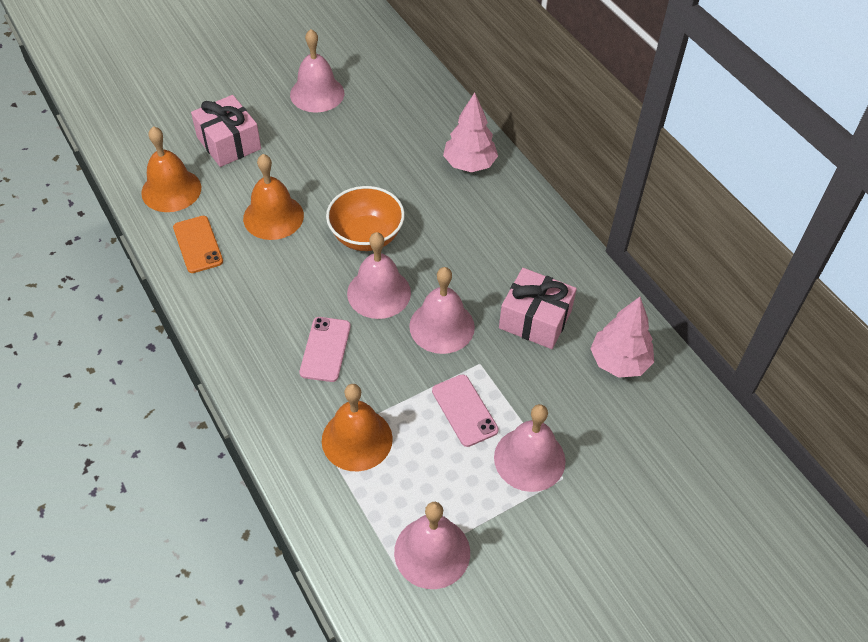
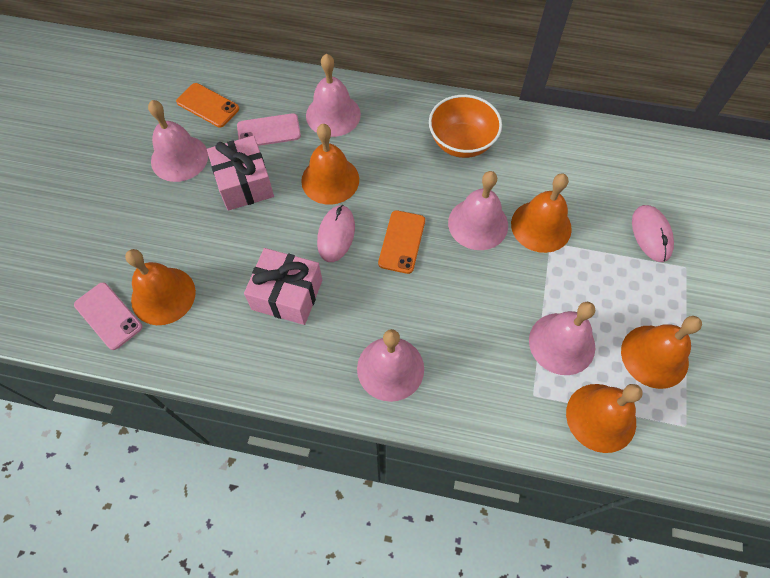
orange bell: [141,126,201,212] [243,154,304,240] [322,384,393,471] = 3 -> [125,249,196,325] [301,124,359,205] [511,173,572,253] [566,384,643,453] [621,316,702,389] = 5
orange phone: [173,216,223,273] = 1 -> [176,83,239,127] [378,210,425,274] = 2
pink mouse: none = 0 -> [317,205,355,262] [632,205,674,262] = 2
pink tree: [443,92,498,172] [590,297,654,378] = 2 -> none = 0

